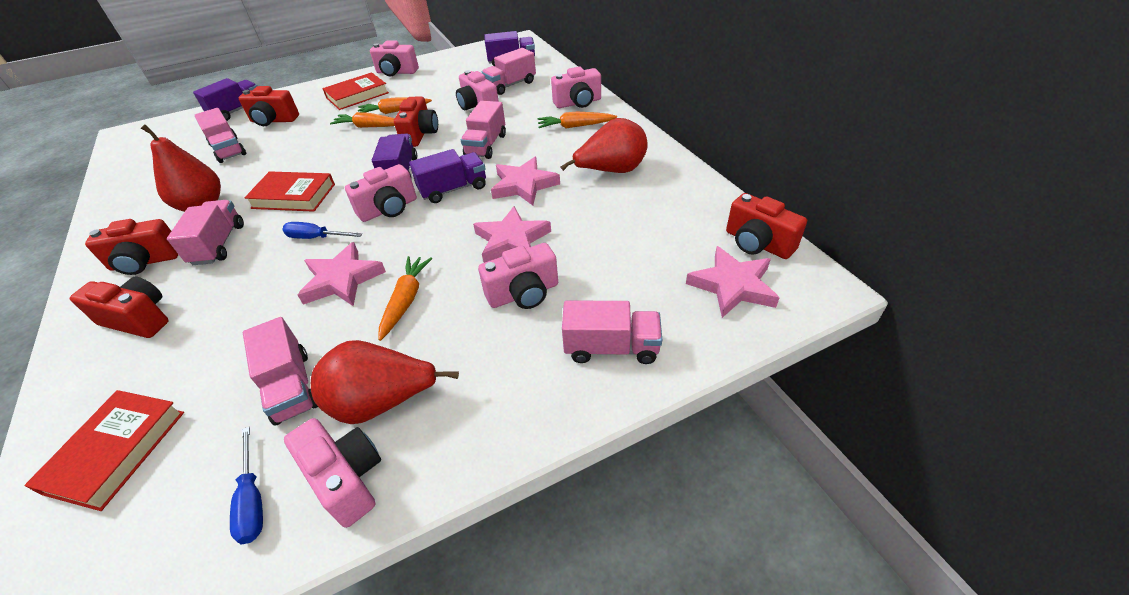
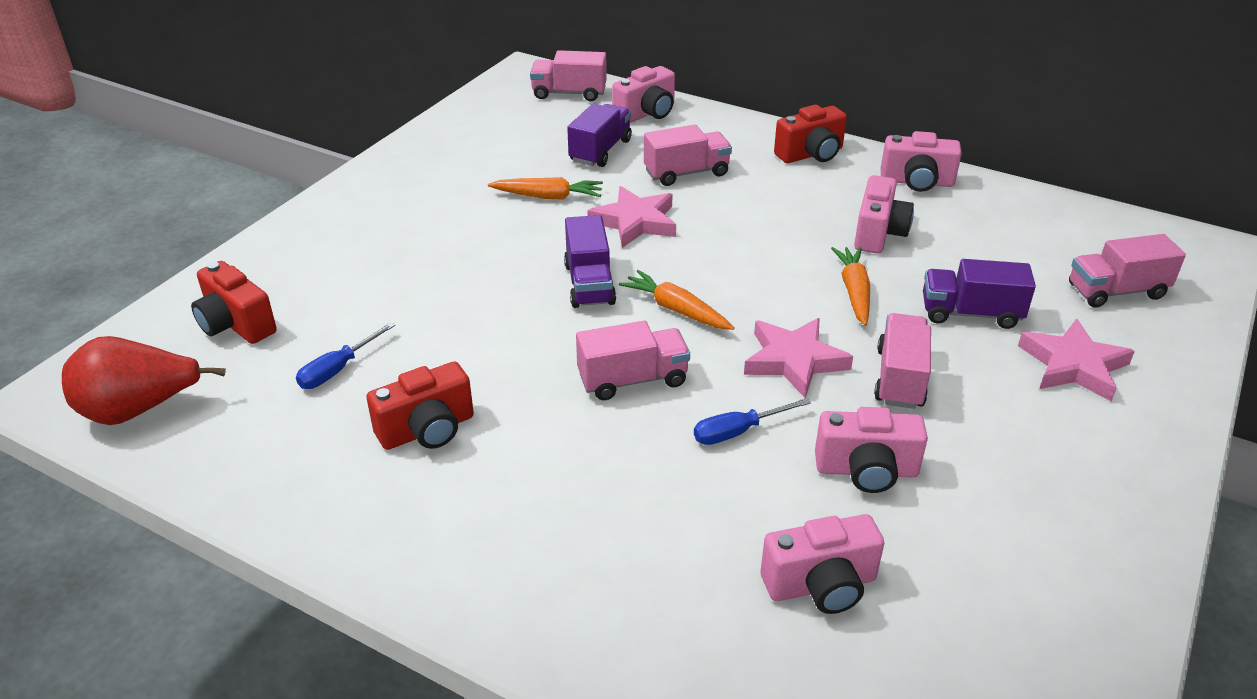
orange carrot: [330,112,395,128] [358,97,432,114] [379,256,432,341] [538,112,617,128] = 4 -> [488,177,603,200] [619,270,735,330] [831,247,870,326] = 3
pink camera: [284,418,381,528] [345,164,417,222] [370,40,419,76] [456,70,499,110] [478,243,558,309] [551,66,601,108] = 6 -> [612,66,675,123] [760,514,884,614] [815,407,928,493] [854,175,914,253] [881,131,962,192] = 5
pink star: [298,242,386,306] [473,206,551,263] [491,157,560,205] [686,246,780,318] = 4 -> [587,186,676,248] [744,318,853,398] [1018,319,1135,402] = 3
pink truck: [167,200,244,265] [195,108,246,163] [243,317,318,425] [461,101,506,159] [482,48,536,95] [562,300,662,364] = 6 -> [530,50,607,101] [576,321,690,400] [644,124,732,186] [874,313,931,409] [1069,234,1186,308] = 5
purple truck: [193,78,258,121] [372,133,417,179] [409,149,486,203] [484,31,535,66] = 4 -> [564,215,616,308] [567,104,632,167] [923,259,1036,329] = 3
red book: [24,390,184,511] [244,171,335,212] [323,72,389,110] = 3 -> none = 0
red camera: [70,276,169,338] [85,219,179,275] [239,86,299,126] [394,97,438,147] [726,193,807,259] = 5 -> [191,261,277,344] [366,362,474,450] [774,105,847,163] = 3
red pear: [141,125,221,212] [311,340,459,424] [561,118,648,173] = 3 -> [62,336,226,425] = 1

